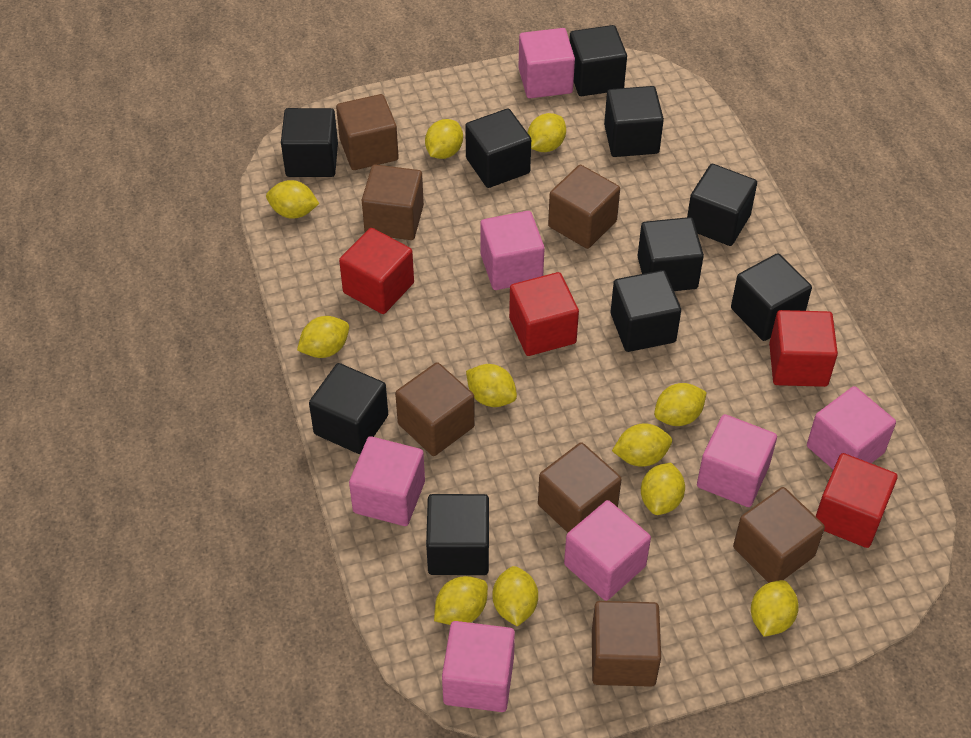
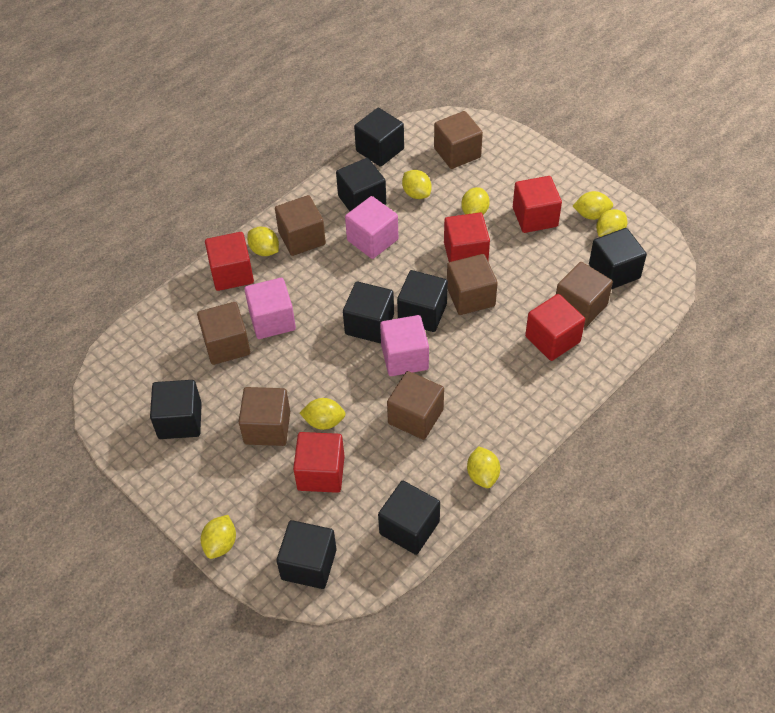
black cube: [281,108,338,177] [309,363,388,454] [426,494,489,575] [465,109,531,188] [569,25,627,96] [604,86,664,157] [611,270,681,352] [638,217,704,291] [687,164,757,246] [731,253,812,341] = 10 -> [150,380,202,439] [276,520,336,589] [336,158,386,211] [343,282,394,343] [354,108,404,167] [378,481,440,555] [397,270,448,332] [589,228,647,289] = 8
pink cube: [349,436,425,526] [442,621,515,712] [480,211,545,290] [518,28,575,98] [564,500,651,601] [697,414,777,507] [807,386,896,469] = 7 -> [244,278,296,339] [345,196,398,259] [380,315,429,376] = 3
red cube: [339,228,414,314] [509,272,579,356] [769,310,838,387] [816,453,898,548] = 4 -> [205,232,254,291] [293,432,345,493] [444,213,490,262] [513,176,562,233] [525,294,585,361] = 5
yellow lemon: [266,180,319,219] [297,316,349,358] [425,119,463,159] [434,576,488,625] [466,364,517,407] [492,566,538,627] [527,113,566,152] [612,423,672,467] [641,463,685,515] [654,383,707,426] [751,580,799,637] = 11 -> [201,515,236,559] [247,227,279,256] [300,398,346,430] [402,170,432,199] [461,187,490,215] [467,446,500,488] [573,191,613,220] [596,209,627,237] = 8

